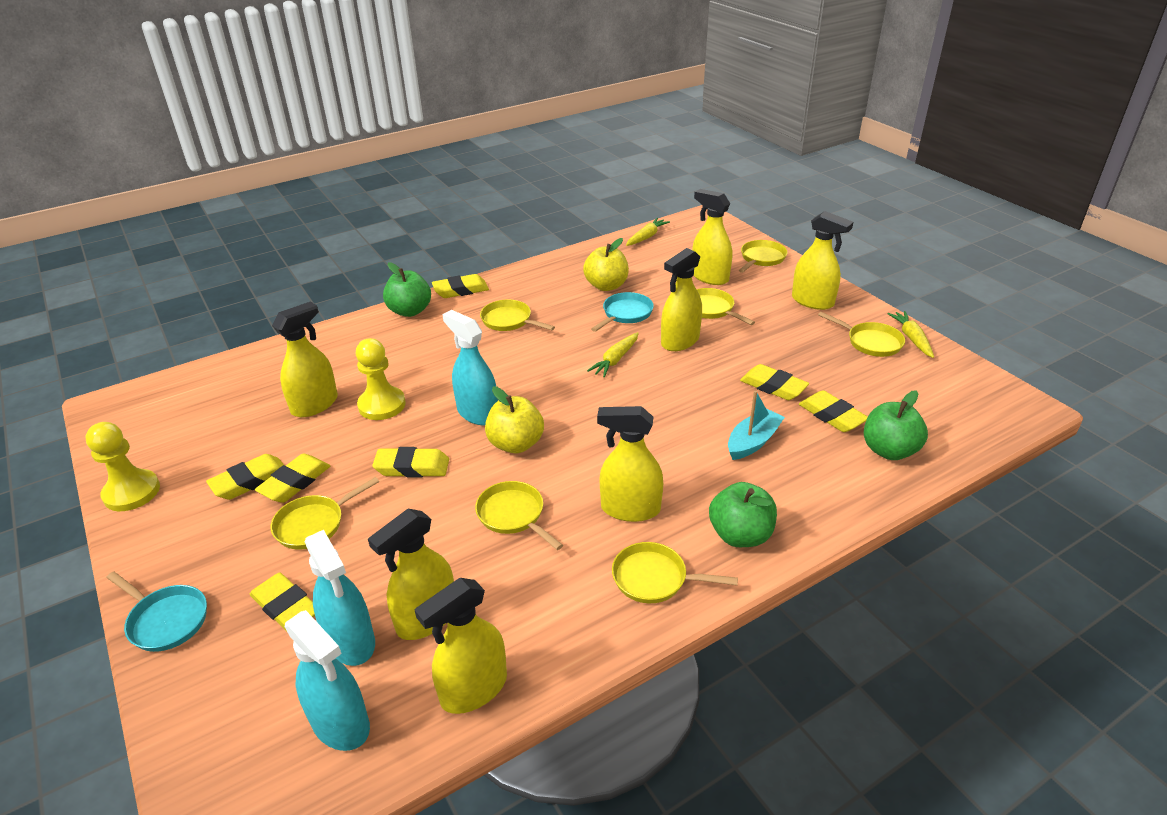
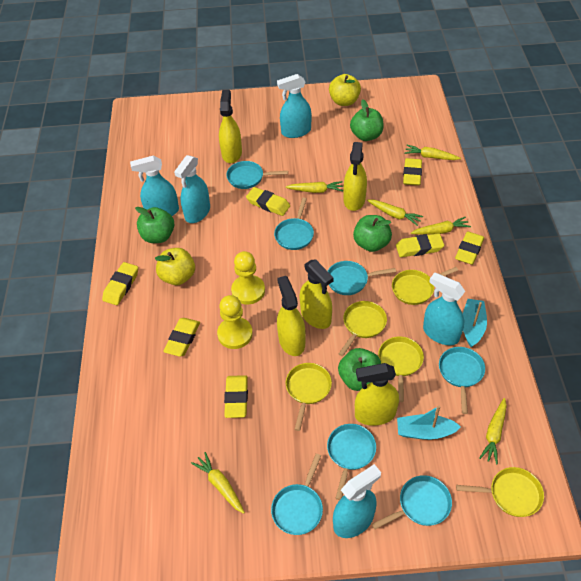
green apple: [383,262,431,317] [709,482,777,547] [864,390,928,460] = 3 -> [135,207,174,243] [338,348,381,391] [350,100,384,141] [353,215,392,252] = 4
turquoise boat: [728,390,785,460] = 1 -> [397,405,461,440] [463,299,487,347] = 2
turquoise pan: [106,571,207,652] [591,292,654,332] = 2 -> [226,161,288,189] [271,454,323,535] [274,198,314,250] [327,424,376,500] [328,261,396,295] [372,475,452,529] [439,347,485,414] = 7
turquoise spray bottle: [285,610,370,751] [305,530,375,666] [442,310,498,425] = 3 -> [130,156,179,216] [174,155,210,223] [277,74,312,138] [333,464,381,538] [423,273,465,345] = 5
yellow carrot: [587,332,639,377] [626,218,670,246] [887,311,934,358] = 3 -> [191,452,245,514] [286,181,343,193] [367,199,423,226] [404,145,461,160] [411,217,471,235] [479,398,507,464] = 6
yellow pan: [270,477,379,550] [475,481,563,550] [480,299,555,331] [612,542,738,603] [697,288,755,325] [739,240,788,273] [818,312,905,357] = 7 -> [286,363,332,431] [339,301,387,356] [378,337,424,402] [392,267,458,305] [456,467,544,517] = 5
yellow spray bottle: [272,302,338,417] [368,509,454,640] [415,578,507,714] [597,406,663,522] [661,248,702,351] [692,189,732,285] [792,211,853,310] = 7 -> [219,90,242,163] [277,276,306,356] [299,259,334,329] [343,142,367,211] [355,363,399,426] = 5

